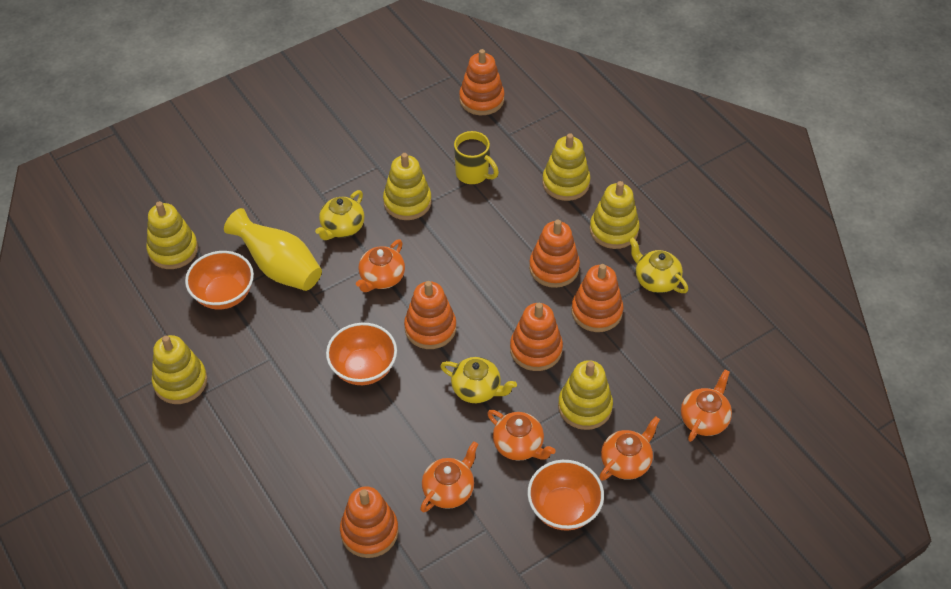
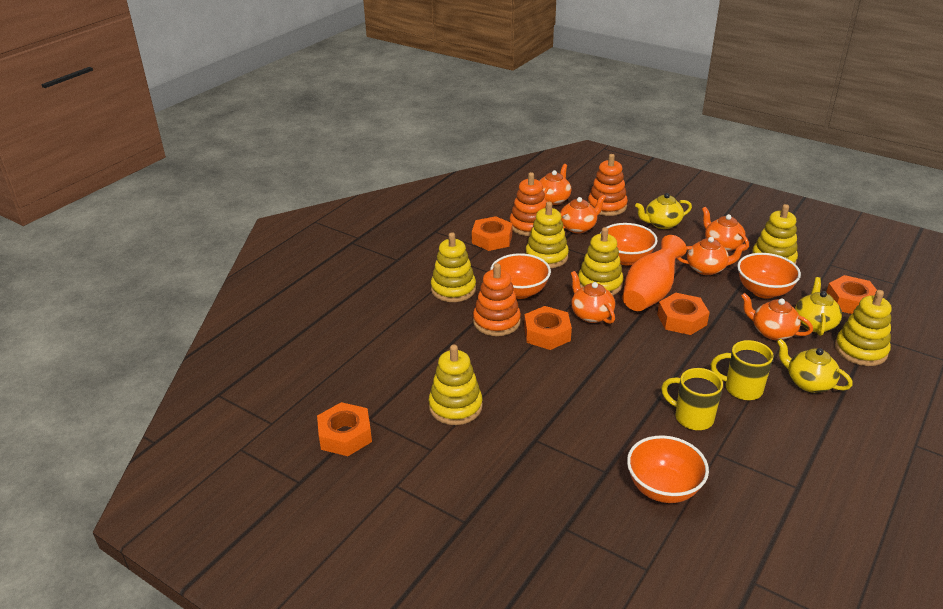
orange bowl: [185,251,254,310] [326,323,397,385] [528,460,604,531] = 3 -> [490,253,551,299] [600,223,658,265] [627,435,709,503] [737,253,801,298] = 4
orange nut: none = 0 -> [317,402,372,456] [472,216,513,251] [524,306,572,350] [657,293,710,335] [826,275,877,314] = 5
orange stacking toy: [340,486,399,558] [404,281,456,349] [459,49,505,115] [510,303,563,371] [529,219,580,288] [571,264,623,332] = 6 -> [473,263,521,336] [510,172,547,236] [588,154,628,216] = 3
orange teapot: [356,239,405,292] [420,441,478,512] [487,410,556,461] [599,416,660,481] [681,370,732,442] = 5 -> [539,164,571,205] [560,194,606,233] [571,271,615,324] [677,237,747,275] [702,207,749,252] [741,293,813,340] = 6
orange vase: none = 0 -> [623,235,687,311] = 1
yellow mug: [454,131,499,184] = 1 -> [661,368,723,431] [711,340,774,400] = 2
yellow vase: [224,208,322,291] = 1 -> none = 0

